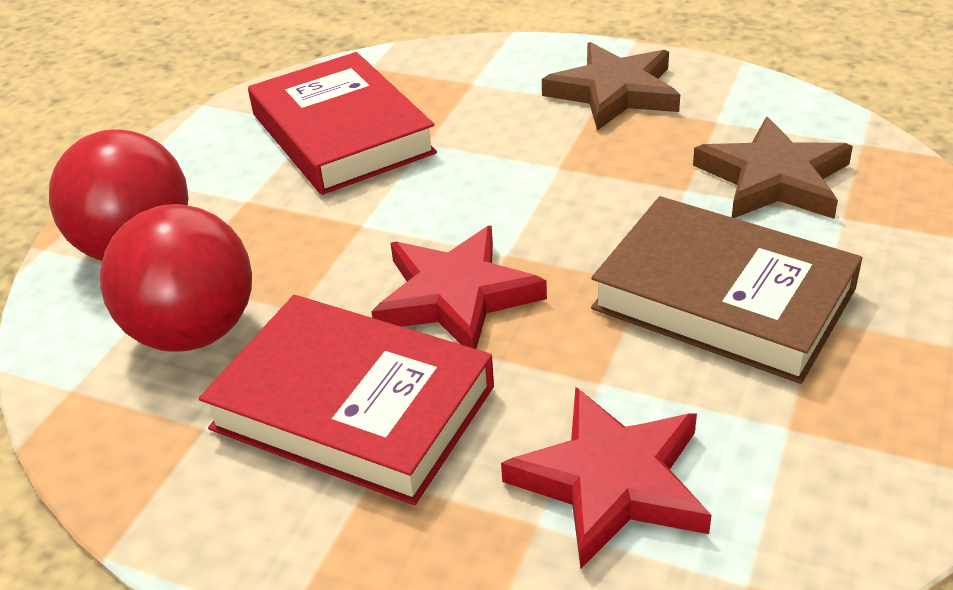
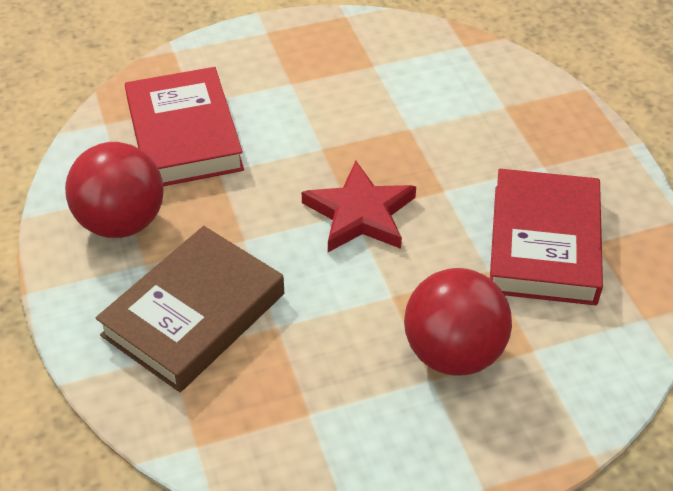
brown star: [542,42,680,131] [693,117,853,219] = 2 -> none = 0
red star: [371,225,547,349] [501,387,712,569] = 2 -> [302,161,416,252] = 1

